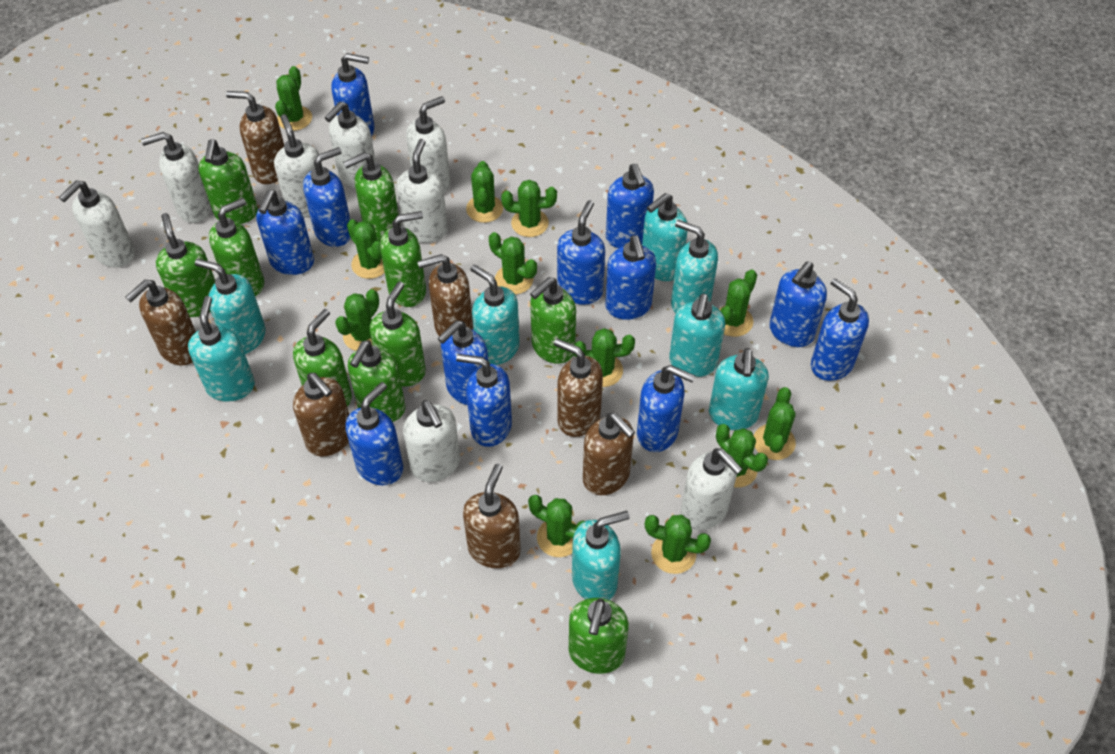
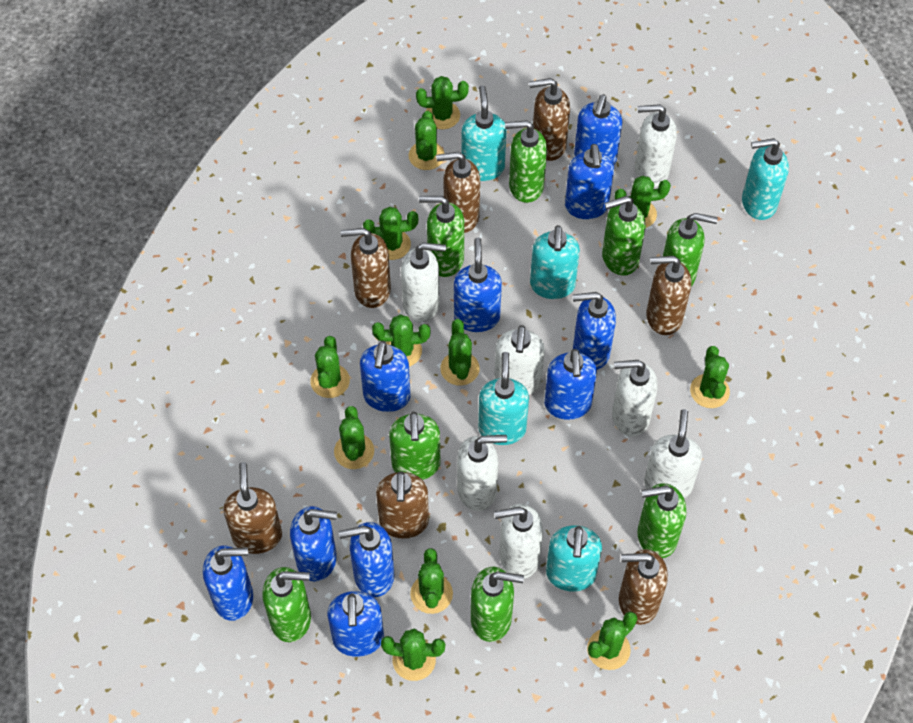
blue soap dispenser: [256,190,314,275] [303,147,351,247] [331,53,374,136] [345,382,403,485] [438,320,488,405] [456,354,512,447] [557,200,605,305] [605,235,656,320] [606,164,654,248] [637,365,696,452] [769,261,827,347] [811,278,869,381] = 12 -> [203,546,253,621] [290,506,337,582] [327,591,384,657] [339,522,394,597] [360,341,410,412] [454,238,502,332] [544,349,597,420] [565,144,614,219] [572,292,616,370] [574,94,622,164] = 10
green soap dispenser: [156,213,215,317] [198,139,258,224] [209,198,264,296] [293,309,352,407] [343,152,399,242] [348,340,405,422] [370,282,426,387] [380,211,426,307] [530,277,576,364] [569,598,629,674] = 10 -> [262,567,311,642] [389,412,440,480] [419,196,464,277] [471,567,524,642] [505,120,547,203] [602,196,646,276] [637,483,687,558] [663,213,718,287] = 8
turquoise soap dispenser: [188,296,255,402] [195,259,265,354] [470,264,520,365] [572,511,630,600] [642,193,688,281] [669,293,725,377] [671,220,718,313] [709,348,769,430] = 8 -> [462,85,507,181] [478,352,529,445] [530,225,580,299] [546,525,602,591] [742,138,789,220] = 5
white soap dispenser: [59,181,135,267] [141,132,211,223] [274,114,322,217] [325,102,376,189] [396,139,448,243] [403,400,460,482] [406,96,450,193] [681,448,743,530] = 8 -> [401,243,446,322] [457,435,507,511] [494,325,545,395] [494,504,543,578] [612,360,658,437] [635,104,677,187] [644,409,702,498] = 7

